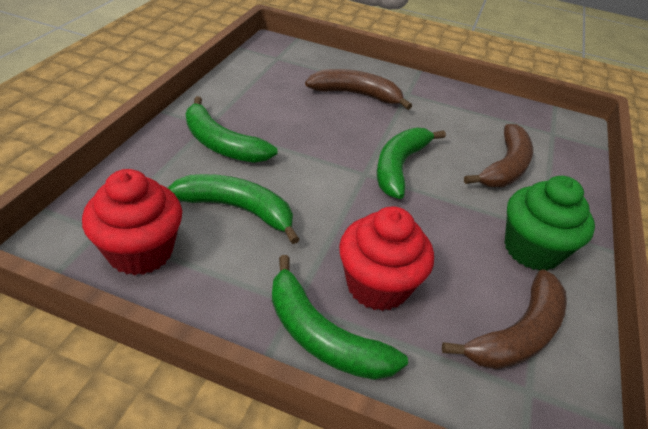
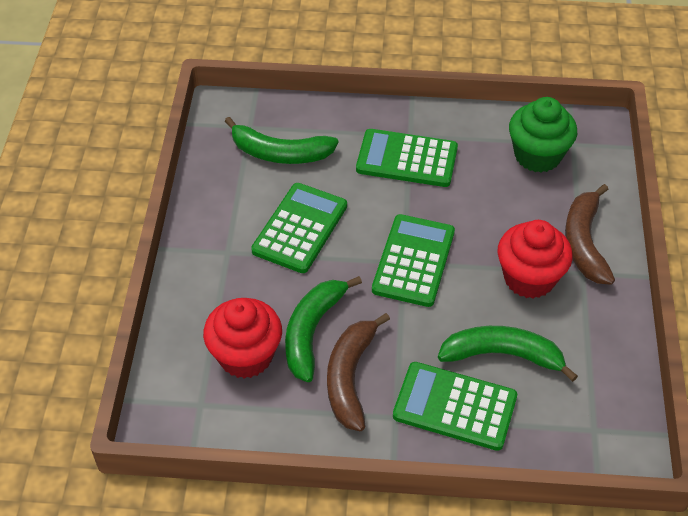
brown banana: [305,69,412,110] [442,269,567,370] [464,124,533,187] = 3 -> [327,313,390,431] [565,184,615,285] = 2
green banana: [168,174,300,244] [186,96,277,163] [272,255,408,380] [377,128,446,199] = 4 -> [225,117,338,164] [285,276,362,382] [438,326,578,382] = 3
green calculator: none = 0 -> [251,183,347,273] [356,129,458,187] [372,214,455,307] [393,362,517,451] = 4

